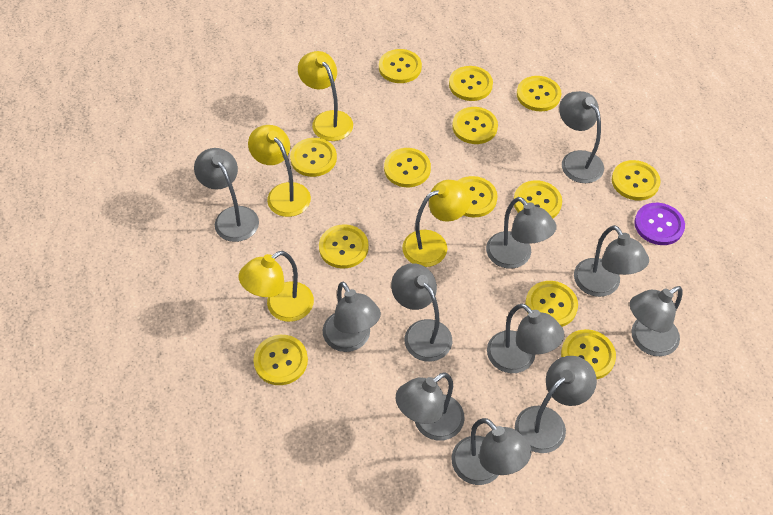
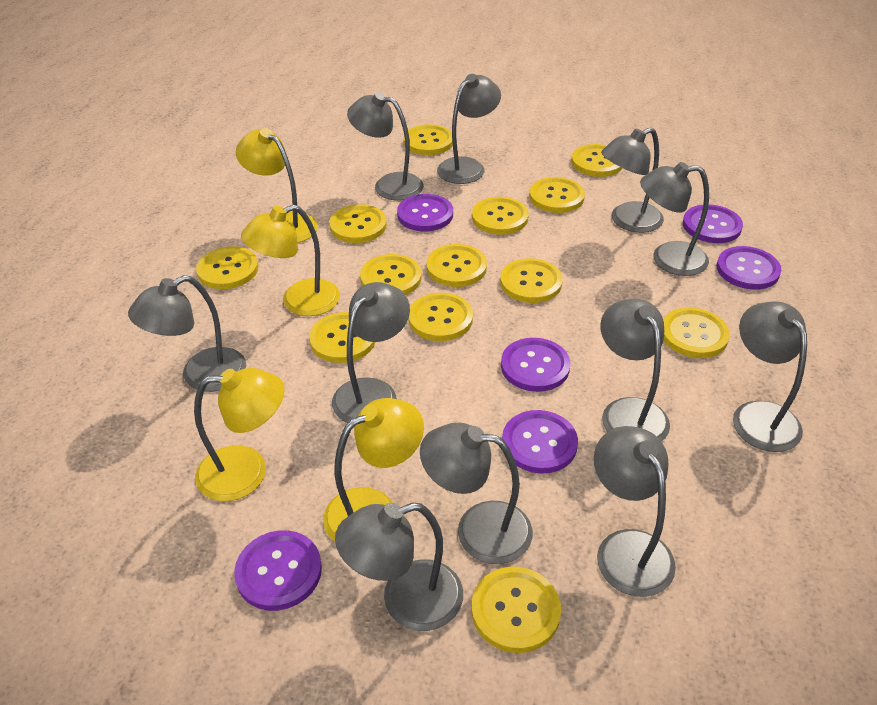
purple button: [634,203,685,245] = 1 -> [234,530,322,611] [397,194,453,231] [501,338,570,392] [502,410,578,474] [683,204,743,243] [717,246,781,290] = 6

